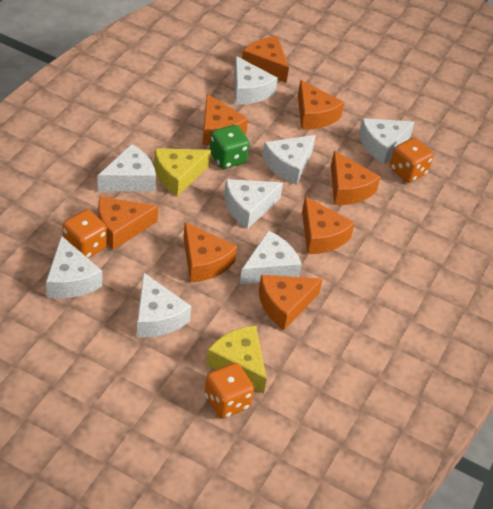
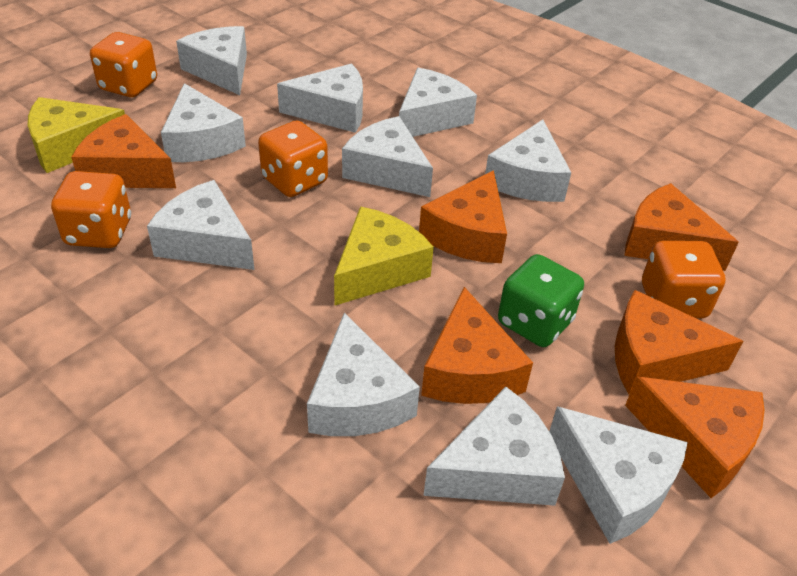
orange cheese: [98,196,158,250] [184,222,237,283] [203,94,248,145] [242,36,289,83] [259,275,323,330] [298,80,344,130] [302,196,355,254] [331,151,381,205] = 8 -> [71,114,176,188] [419,170,507,263] [421,287,533,404] [615,290,743,394] [624,183,739,271] [625,376,765,498] = 6
orange dice: [62,209,107,258] [205,363,254,419] [390,138,434,183] = 3 -> [51,171,131,248] [90,32,157,97] [258,120,328,197] [642,241,726,319] = 4
white cheese: [46,235,102,298] [98,144,156,191] [137,272,191,337] [224,179,283,229] [234,56,278,104] [240,230,302,285] [262,135,316,185] [359,118,415,164] = 8 -> [147,180,254,270] [161,83,246,162] [176,26,247,95] [277,64,363,133] [307,313,420,436] [342,116,433,197] [399,68,477,137] [423,387,565,506] [485,120,571,202] [549,406,688,544] = 10

